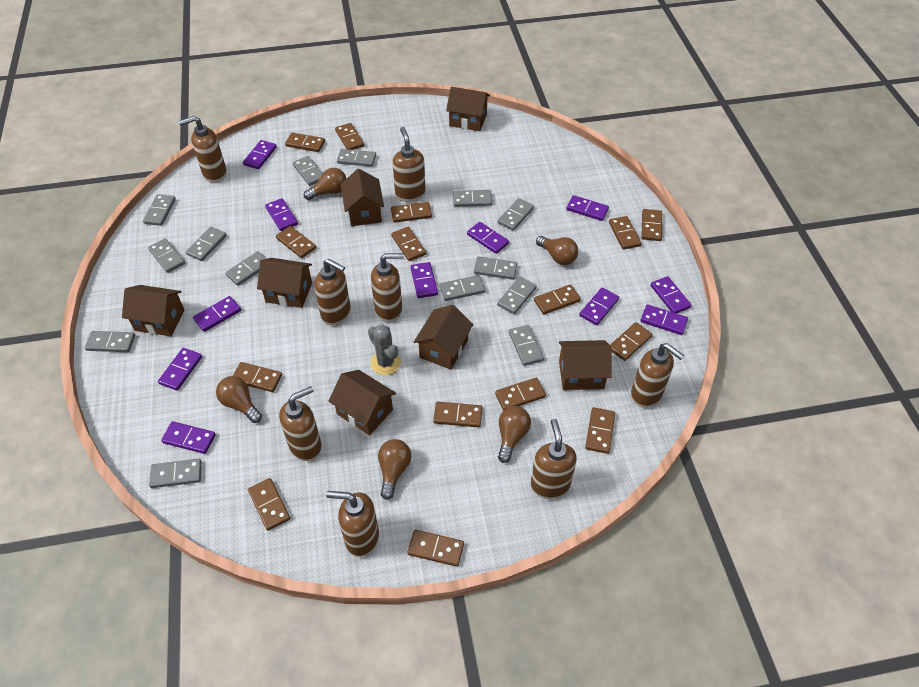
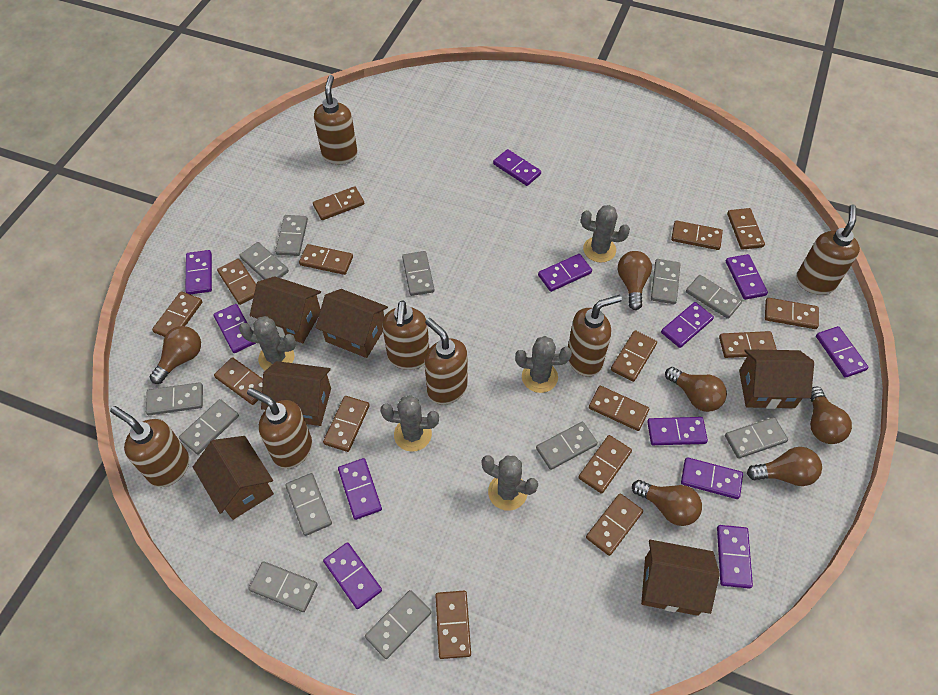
brown house: [122,285,185,336] [257,258,312,308] [328,370,396,436] [341,169,384,226] [414,305,473,370] [446,87,490,131] [559,340,611,390] = 7 -> [193,436,274,520] [250,276,321,343] [261,361,331,426] [316,289,388,358] [641,540,720,616] [739,349,814,409] = 6
brown light bulb: [216,376,262,423] [304,168,347,200] [378,439,411,500] [498,406,531,463] [536,236,578,265] = 5 -> [150,326,201,384] [618,251,652,310] [632,480,702,526] [665,367,727,412] [747,447,822,486] [810,386,852,444] = 6
brown soap dispenser: [179,116,227,183] [279,386,322,461] [314,259,351,325] [326,491,379,557] [371,253,404,322] [392,127,426,202] [531,419,577,499] [631,343,685,408] = 8 -> [110,406,190,487] [247,388,312,469] [314,75,358,164] [382,300,429,370] [424,318,468,405] [568,295,622,376] [796,205,860,295] = 7
grey cactus: [368,325,401,375] = 1 -> [239,316,296,370] [380,395,439,452] [482,455,538,511] [515,336,572,393] [581,205,630,262] = 5
grey domino: [85,331,135,352] [143,194,176,226] [148,238,185,273] [149,459,202,488] [186,227,227,261] [225,251,267,286] [293,156,323,186] [337,149,376,167] [440,275,485,301] [453,190,492,207] [474,256,517,280] [497,277,537,314] [498,198,534,231] [509,325,544,366] = 14 -> [146,382,203,415] [179,399,239,455] [239,242,289,279] [249,561,318,612] [275,215,308,256] [285,473,332,536] [365,590,431,659] [402,251,434,296] [536,422,598,470] [651,259,681,304] [686,275,742,319] [725,417,788,459] = 12
purple domino: [158,348,202,391] [161,421,216,454] [193,296,241,332] [243,140,277,169] [265,198,298,231] [410,262,438,298] [467,222,509,254] [566,195,609,221] [579,287,619,325] [641,304,688,335] [650,276,691,313] = 11 -> [185,250,212,294] [213,304,256,353] [323,542,382,609] [338,458,382,520] [493,149,541,186] [538,254,592,292] [647,417,708,445] [661,302,714,348] [681,457,743,499] [717,525,753,589] [726,254,768,300] [816,326,869,378] = 12

